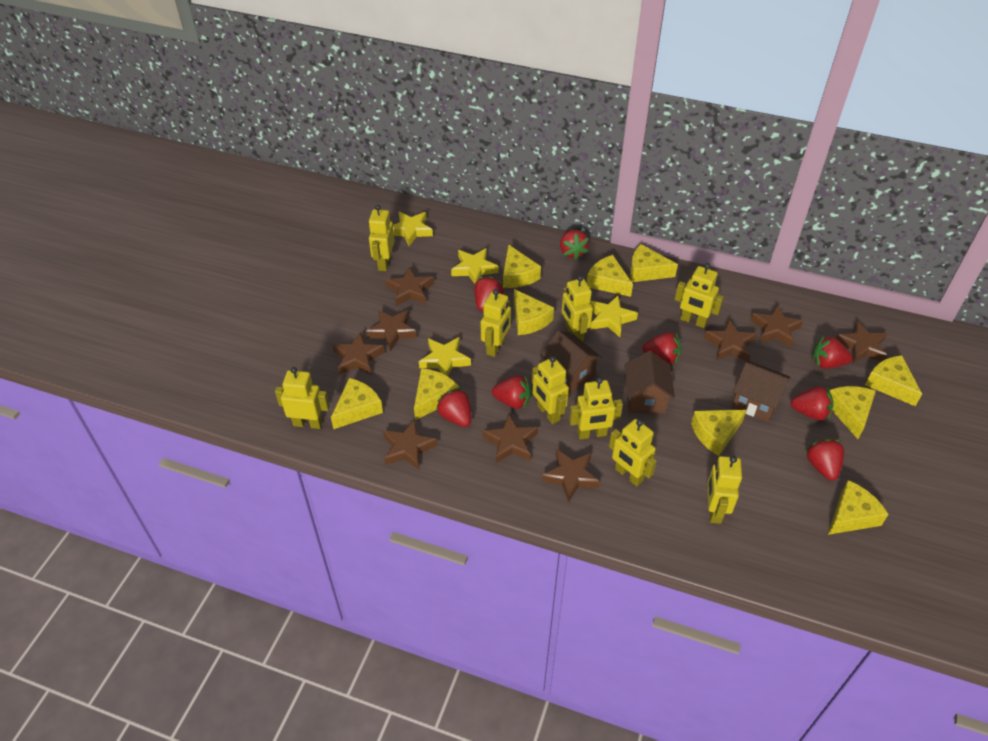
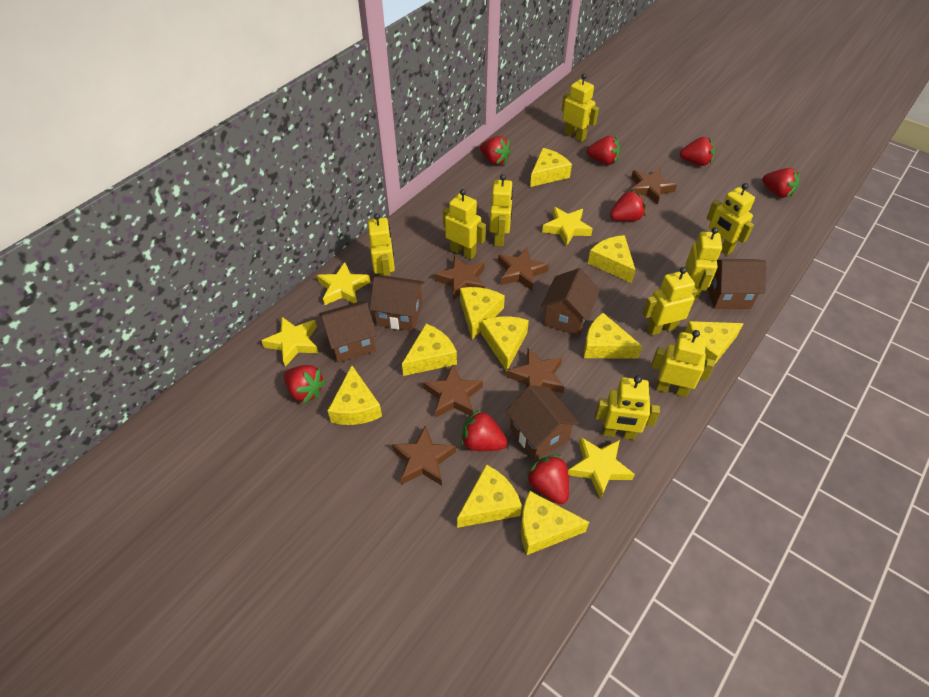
brown house: [540,330,602,394] [624,351,675,414] [732,361,790,422] = 3 -> [319,301,377,363] [370,275,425,331] [505,385,580,460] [541,268,600,336] [708,259,766,309] = 5
brown star: [332,332,385,375] [366,310,417,351] [383,419,438,470] [385,267,434,306] [483,413,538,463] [542,449,600,502] [704,320,756,361] [750,305,803,347] [836,321,888,363] = 9 -> [392,425,456,486] [423,364,483,418] [435,255,485,300] [498,248,549,291] [507,348,564,393] [631,169,677,205] = 6

